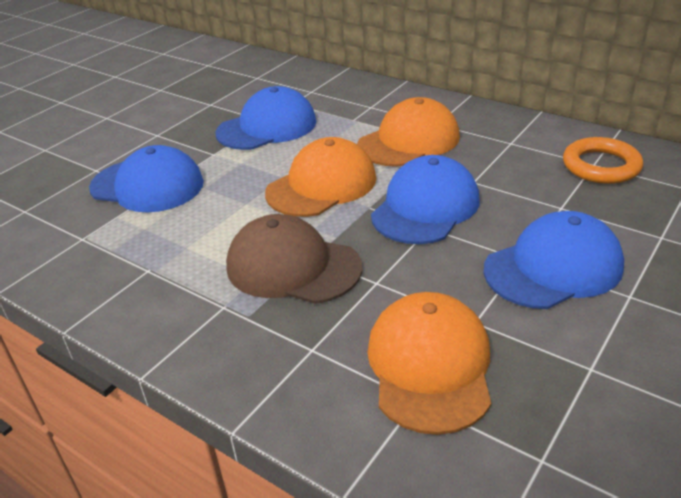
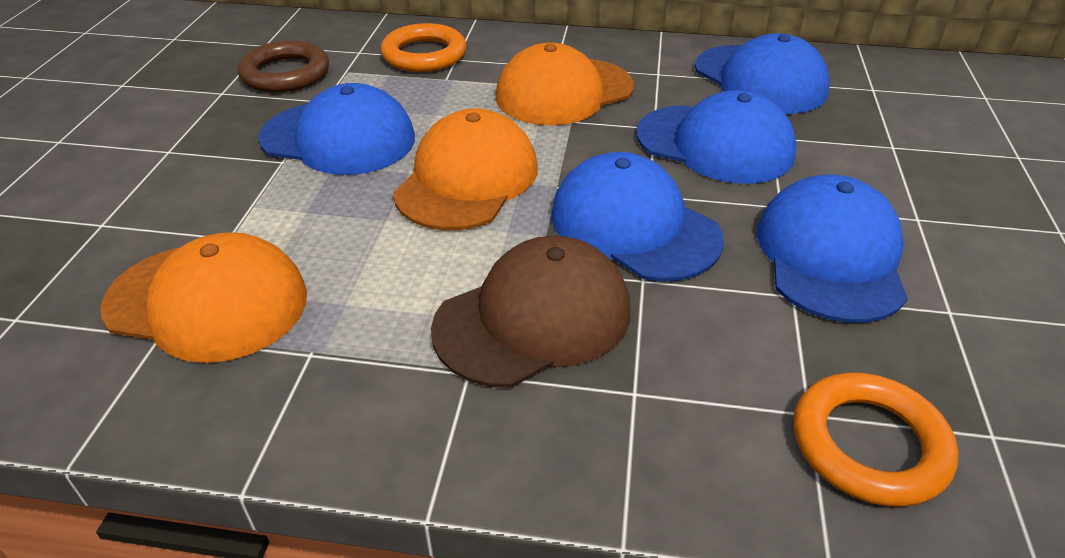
blue cap: [89,145,204,213] [215,86,316,150] [371,155,479,244] [484,211,624,309] = 4 -> [258,83,415,175] [551,152,724,282] [636,90,797,184] [695,33,830,114] [757,175,908,323] = 5
brown ring: none = 0 -> [238,40,329,92] = 1
orange ring: [563,137,643,184] = 1 -> [381,23,466,72] [794,372,958,507] = 2

